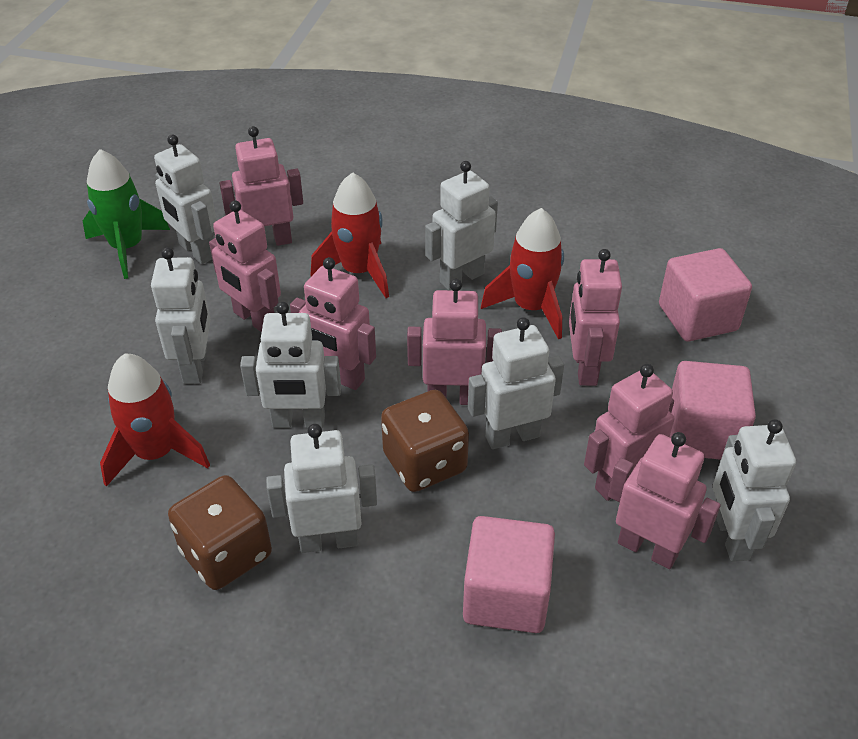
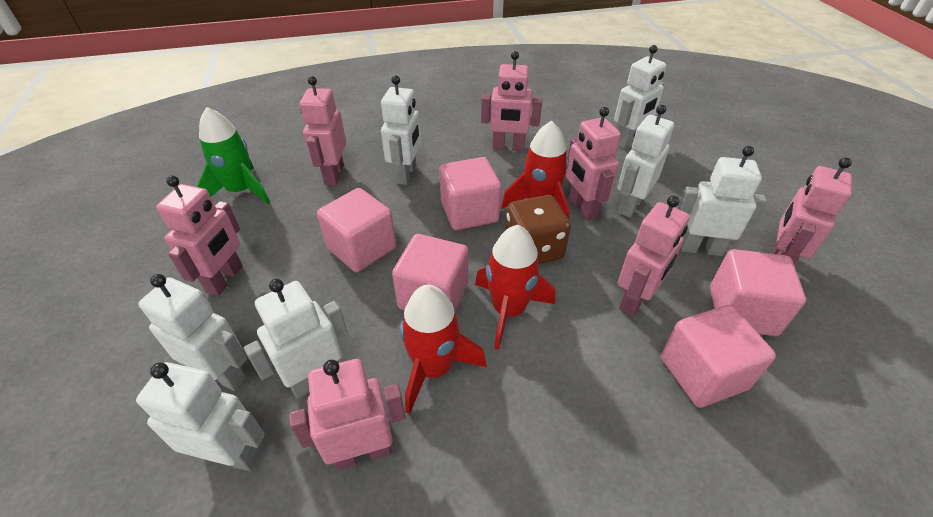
brown dice: [168,475,272,590] [381,390,469,492] = 2 -> [505,195,571,264] = 1
pink cube: [463,516,555,633] [659,248,752,341] [670,361,756,460] = 3 -> [317,188,396,272] [392,234,468,311] [439,157,501,230] [661,305,776,408] [710,249,806,336] = 5

